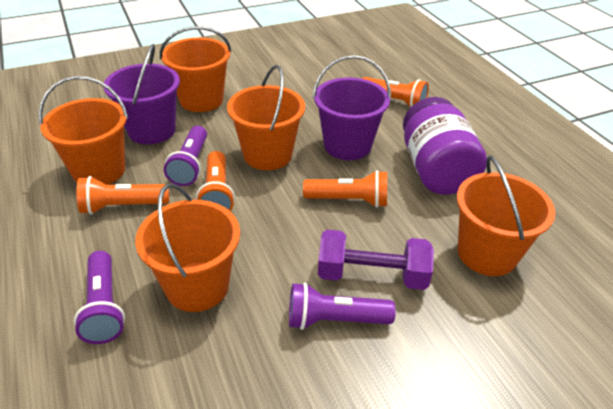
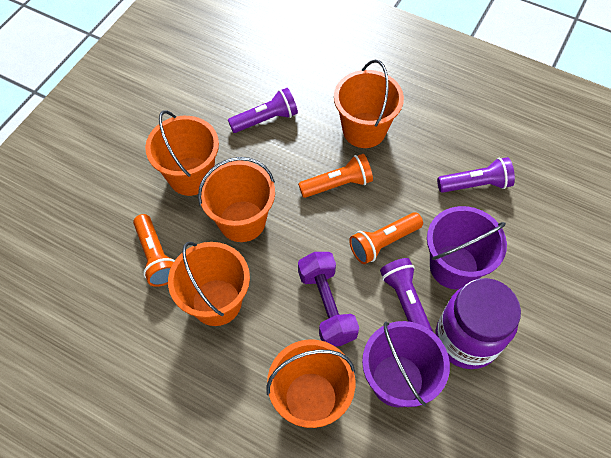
orange flashlight: [77,176,169,215] [196,151,235,211] [303,170,387,208] [362,77,429,107] = 4 -> [133,214,175,287] [298,154,373,198] [349,212,423,264] = 3

